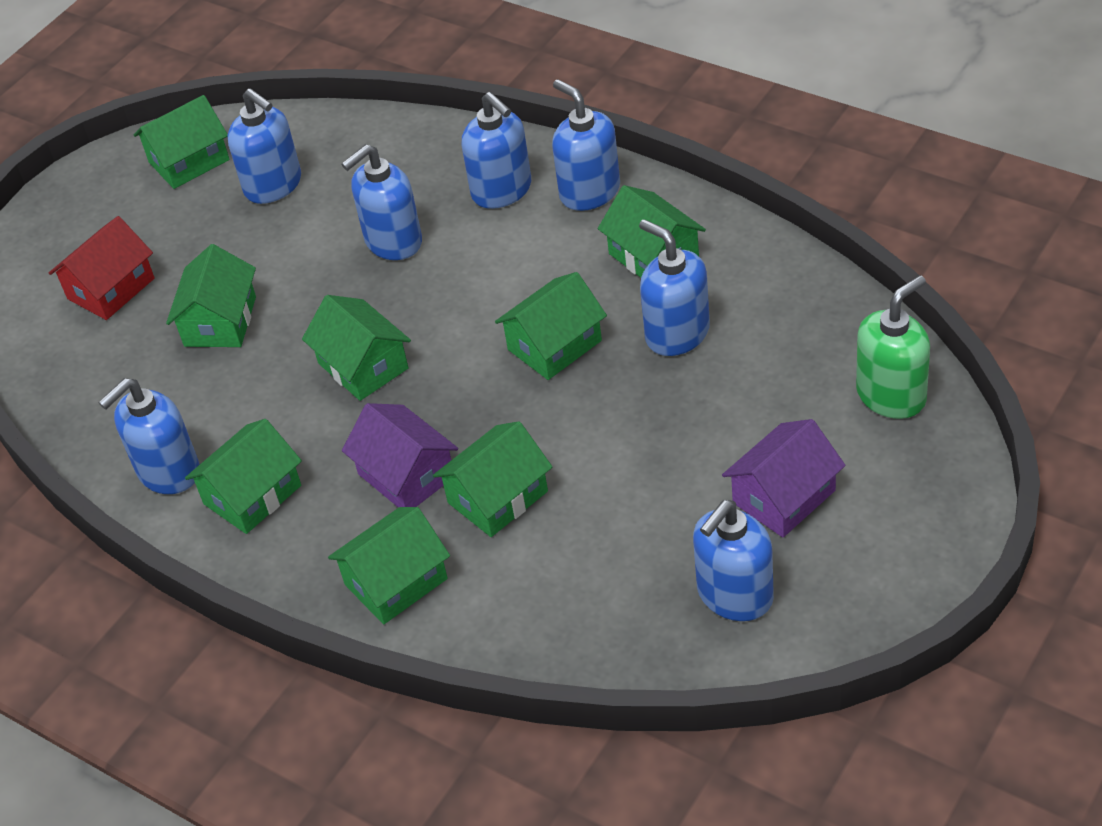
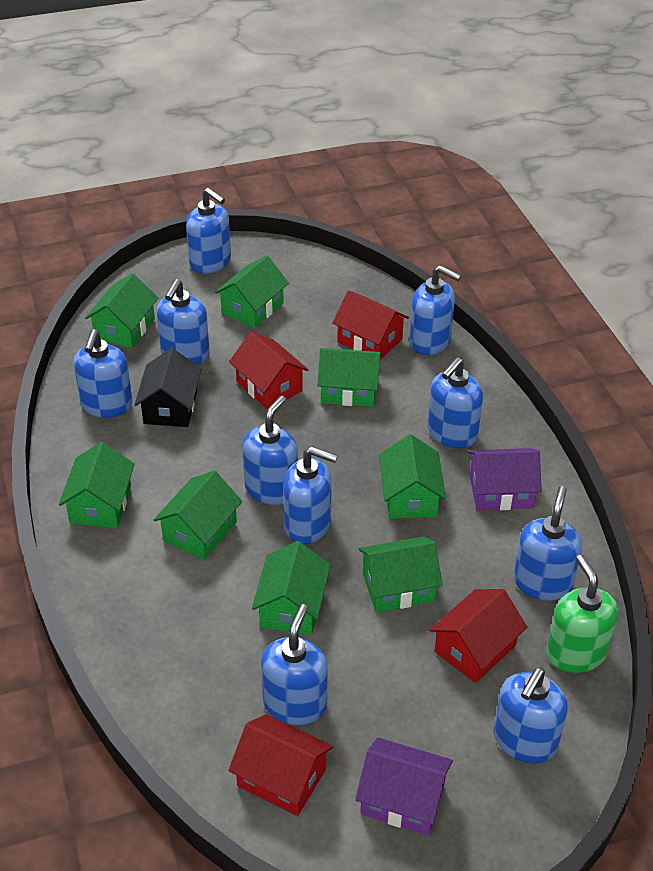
black house: none = 0 -> [134,348,201,427] = 1
blue soap dispenser: [99,378,200,494] [228,89,301,204] [342,144,422,260] [462,92,531,209] [552,79,620,211] [639,219,710,356] [693,500,774,621] = 7 -> [74,329,133,418] [157,279,210,365] [186,188,231,274] [242,396,298,505] [261,604,328,725] [283,447,338,544] [409,265,461,355] [427,357,483,448] [494,668,568,764] [513,486,582,601] = 10
red house: [49,216,155,320] = 1 -> [228,714,333,816] [229,332,309,409] [332,290,409,360] [429,589,527,683] = 4

